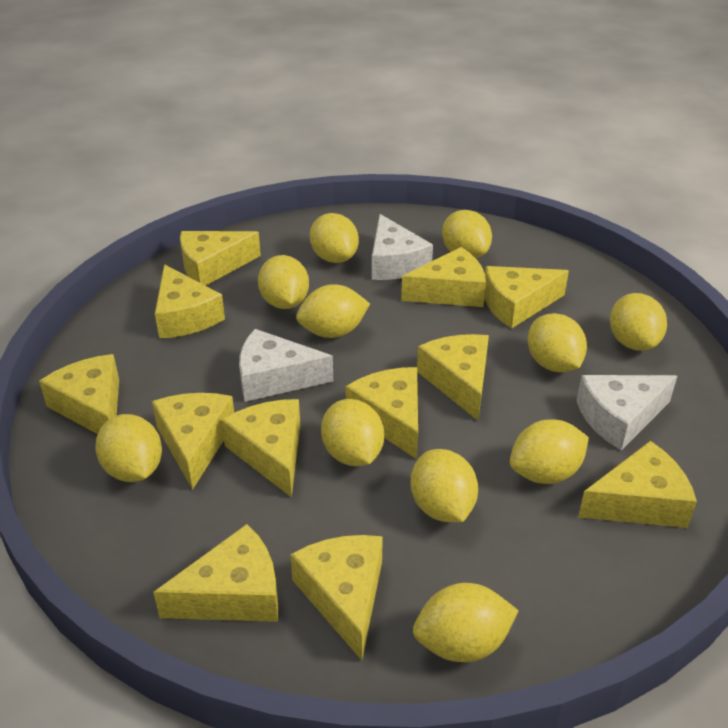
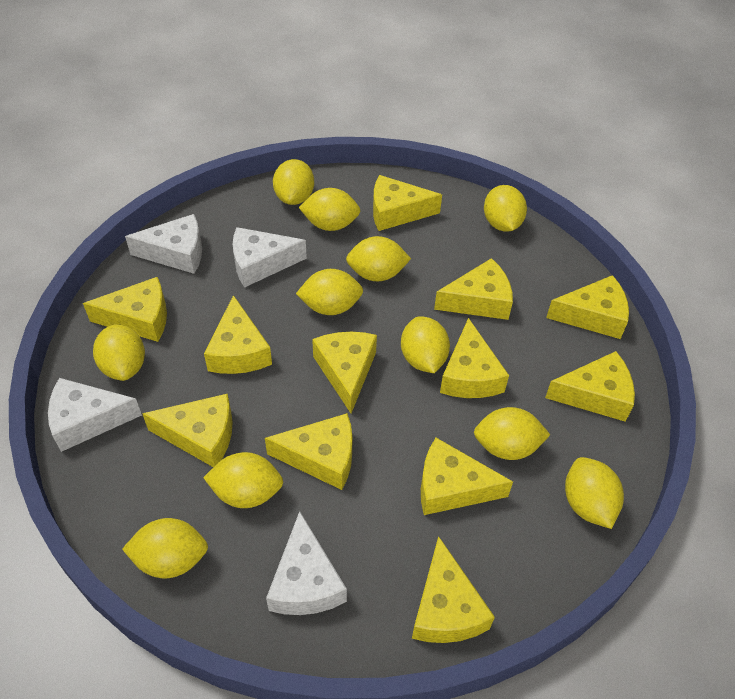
white cheese: [239,329,333,402] [372,214,433,280] [577,375,677,450] = 3 -> [48,378,142,452] [125,214,202,274] [233,227,307,288] [266,511,347,615] = 4

